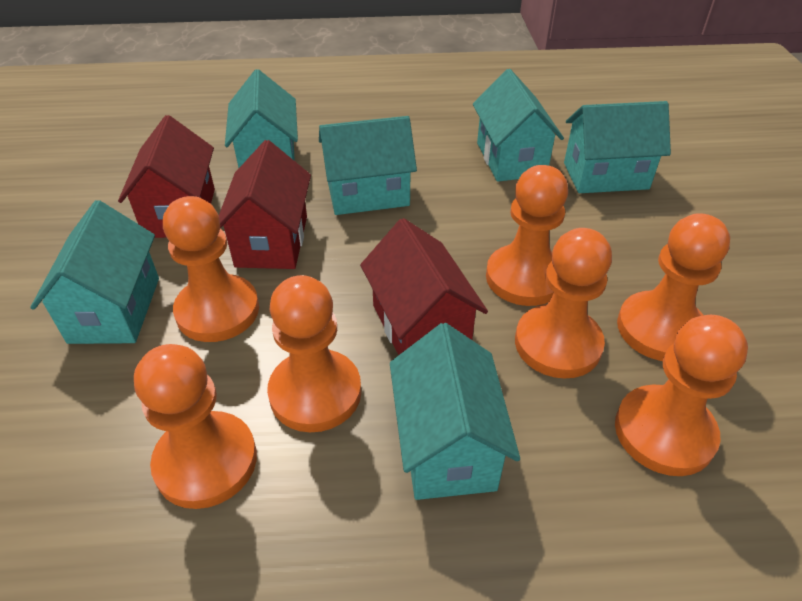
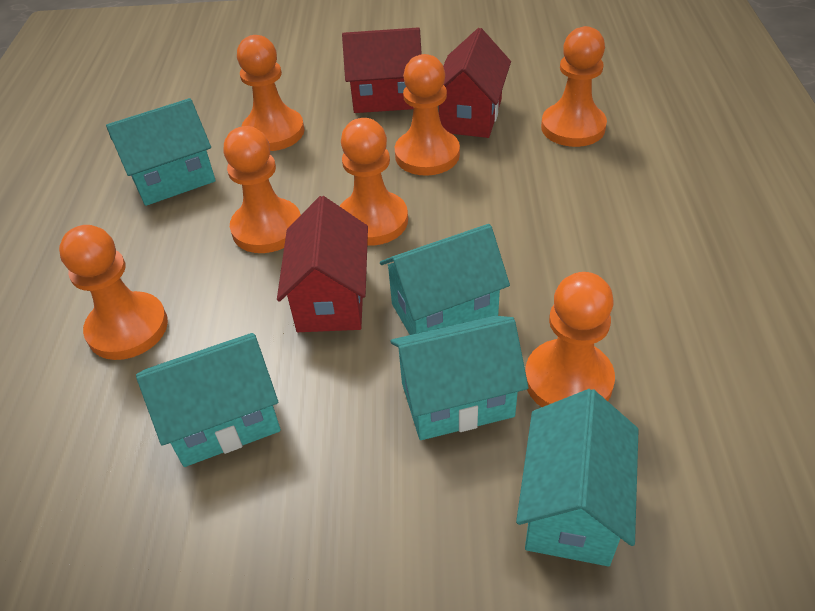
turquoise house: [30,200,159,344] [225,69,298,168] [319,116,417,215] [390,323,520,500] [473,69,564,182] [564,101,671,193] = 6 -> [106,98,216,206] [136,333,281,467] [380,224,510,335] [390,316,528,440] [516,389,639,566] = 5

